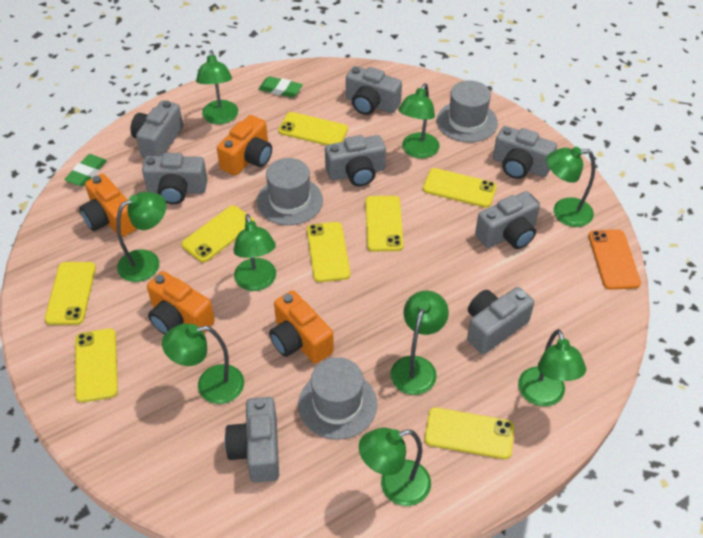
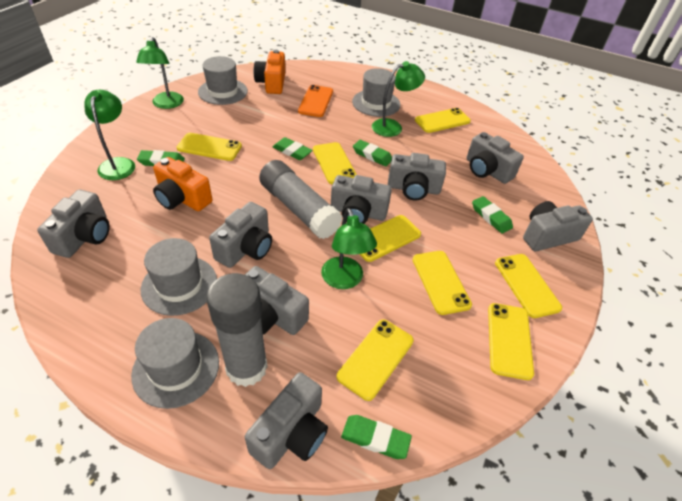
green eraser: [64,154,107,186] [259,76,303,98] = 2 -> [137,150,185,166] [273,137,313,160] [341,415,412,459] [353,140,392,166] [472,196,513,234] = 5
green lamp: [116,192,166,282] [162,324,244,404] [196,50,238,124] [234,214,276,291] [359,428,431,506] [391,291,449,395] [398,83,439,158] [518,329,586,406] [546,147,595,227] = 9 -> [84,90,135,180] [136,37,184,109] [321,208,377,289] [372,61,425,137] = 4
grey glue stick: none = 0 -> [206,273,268,387] [259,160,342,239] = 2
grey hat: [257,158,323,225] [298,357,377,440] [437,81,498,142] = 3 -> [131,318,219,409] [141,238,217,316] [198,56,248,105] [352,68,401,117] = 4
orange camera: [79,174,137,237] [147,271,215,335] [217,115,272,176] [269,291,334,364] = 4 -> [153,157,212,211] [253,50,285,94] = 2

